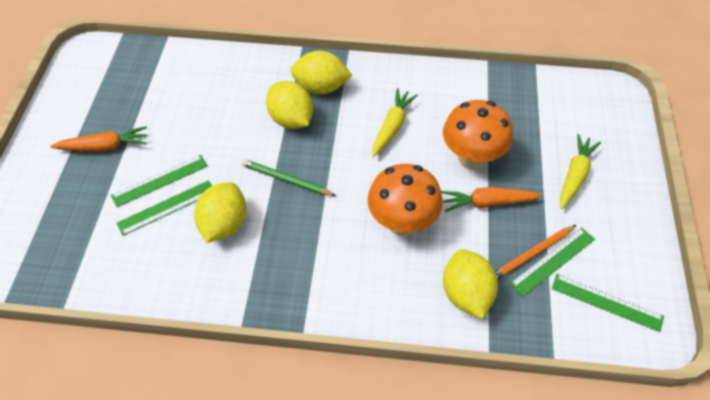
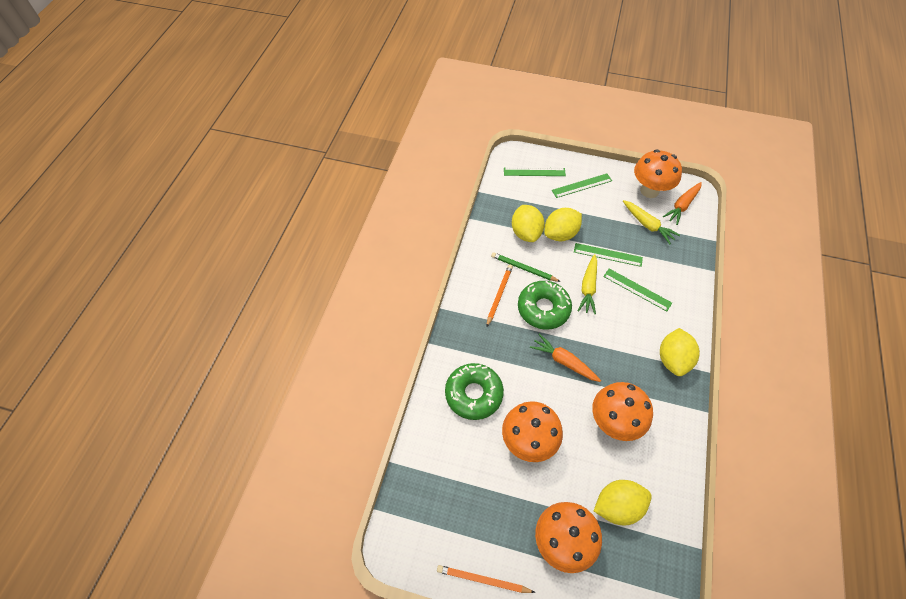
green donut: none = 0 -> [445,363,504,420] [518,281,572,330] = 2
orange mushroom: [368,164,443,236] [443,100,513,170] = 2 -> [502,401,563,462] [535,502,602,573] [592,382,653,441] [634,149,682,198] = 4
orange pencil: [495,225,576,279] = 1 -> [437,565,535,593] [486,265,513,327] = 2

